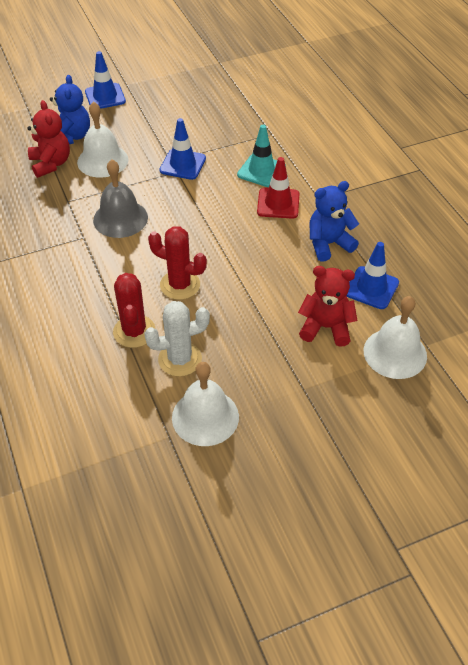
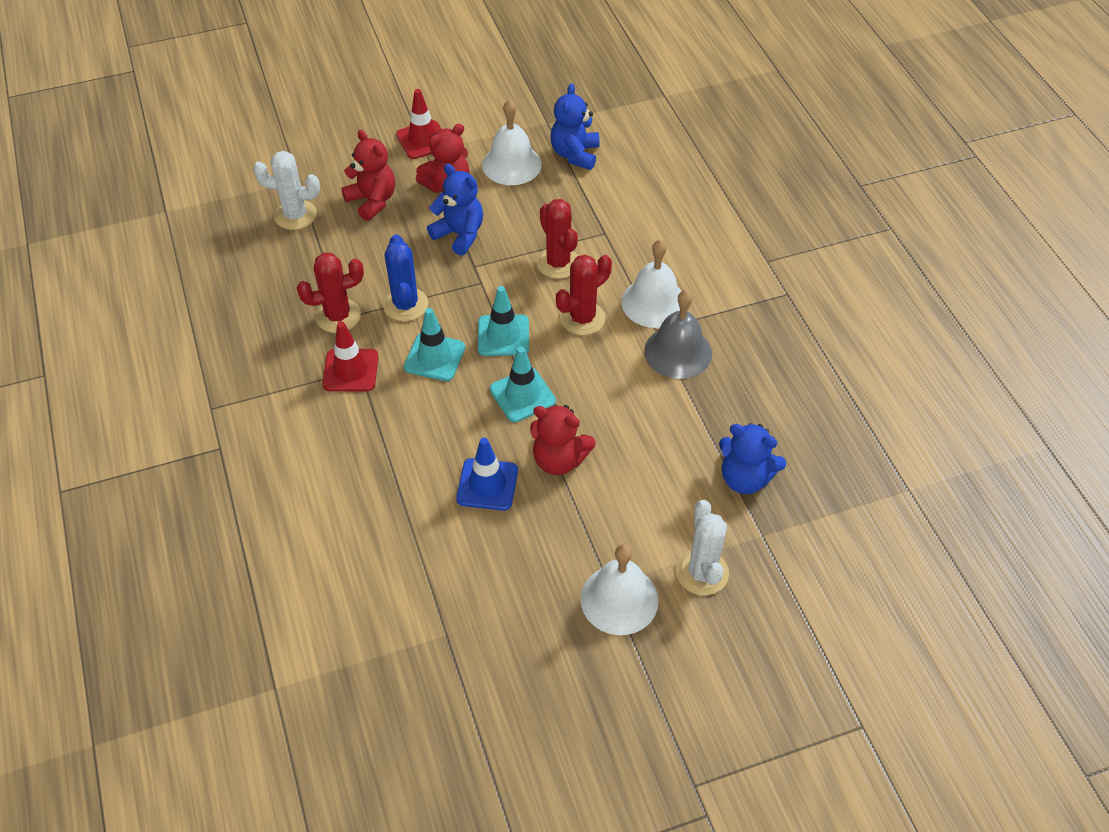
blue cactus: none = 0 -> [383,234,428,321] = 1
blue teddy bear: [50,75,90,144] [309,181,359,262] = 2 -> [427,164,483,256] [551,83,600,170] [719,423,786,494] = 3
blue traffic cone: [85,51,126,109] [159,118,206,180] [346,242,399,309] = 3 -> [456,438,518,511] = 1
red cactus: [113,273,156,348] [148,226,207,300] = 2 -> [297,253,364,333] [536,199,578,279] [556,255,612,335] = 3
red teddy bear: [27,100,70,178] [298,266,357,347] = 2 -> [341,130,395,221] [416,124,470,193] [530,405,596,475] = 3
red traffic cone: [257,157,299,219] = 1 -> [322,321,378,391] [396,89,441,159] = 2
turquoise traffic cone: [237,125,286,187] = 1 -> [404,308,465,381] [478,286,529,356] [490,346,556,422] = 3
white cactus: [144,301,210,377] = 1 -> [253,151,320,230] [676,500,729,595] = 2

